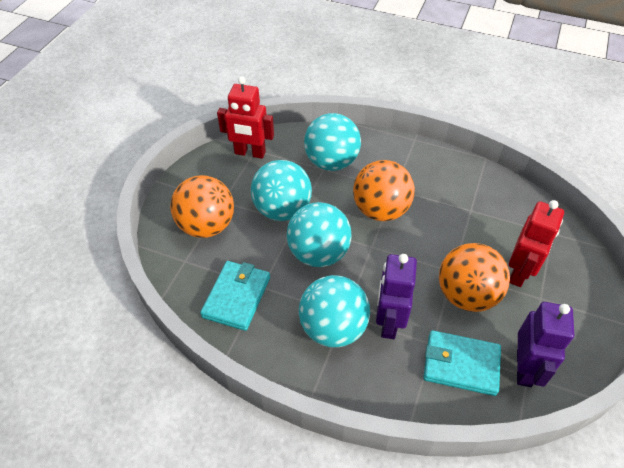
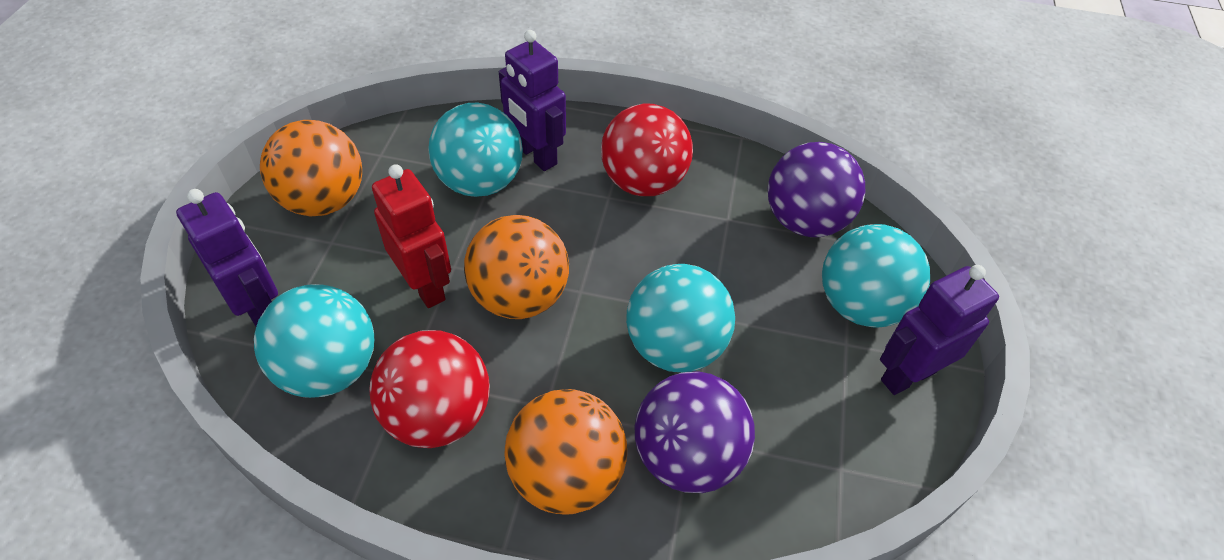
purple ball: none = 0 -> [635,371,755,493] [768,142,865,237] = 2
purple robot: [376,254,417,339] [517,302,574,387] = 2 -> [176,189,278,326] [499,30,566,171] [880,265,999,395] = 3
red ball: none = 0 -> [369,330,490,448] [601,103,693,196] = 2
red robot: [217,77,274,159] [509,200,564,287] = 2 -> [372,164,451,308] = 1
turquoise wallet: [200,261,270,331] [423,330,501,396] = 2 -> none = 0

